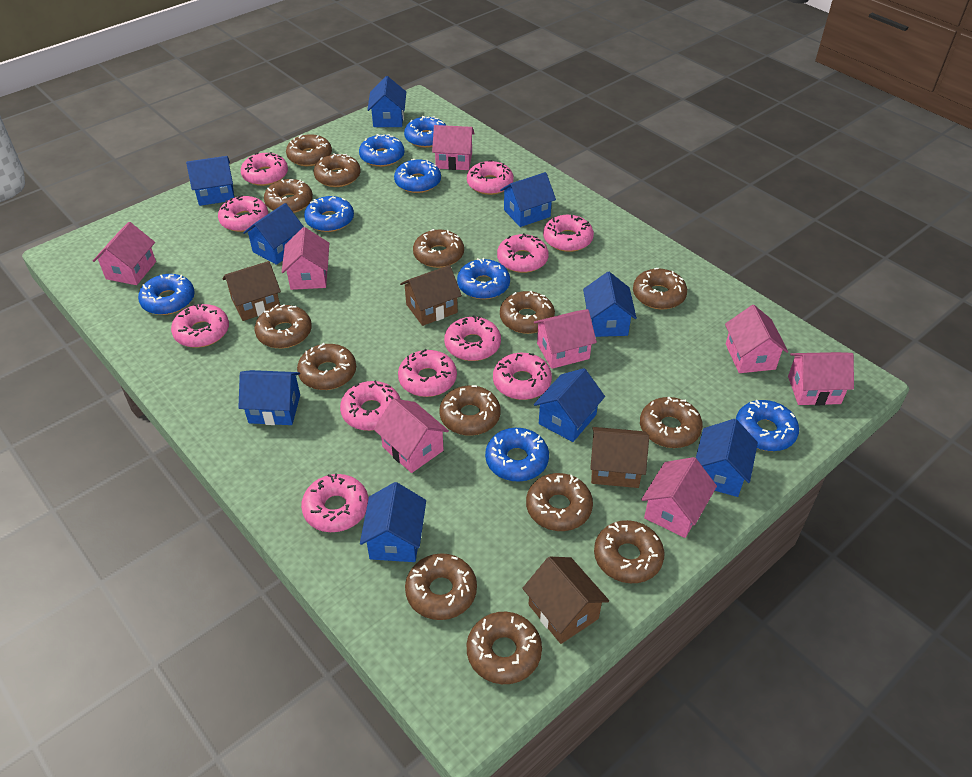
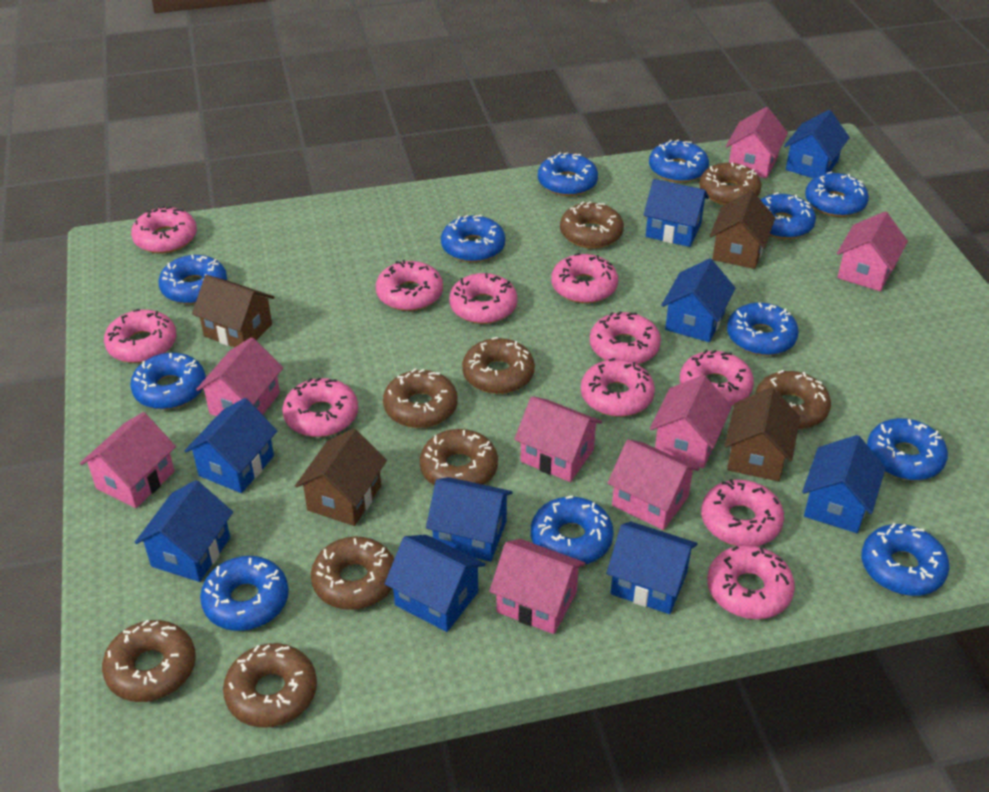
blue donut: [138,274,195,315] [304,196,354,232] [359,134,404,167] [394,159,441,193] [404,116,446,148] [457,258,510,299] [485,428,549,482] [736,400,799,451] = 8 -> [130,353,206,409] [158,255,227,304] [200,556,289,631] [441,215,505,262] [531,496,614,564] [538,152,598,196] [649,140,709,183] [727,303,799,356] [760,192,816,239] [805,172,869,217] [861,523,949,596] [867,418,948,481] = 12
brown donut: [255,304,312,348] [264,179,313,213] [286,134,332,166] [297,343,356,390] [314,153,361,187] [405,553,477,620] [413,229,464,268] [439,385,500,436] [467,612,542,684] [500,291,555,334] [526,473,593,531] [594,520,665,583] [633,268,687,309] [640,396,703,448] = 14 -> [102,619,196,702] [223,643,317,728] [311,537,394,610] [383,369,458,428] [420,429,498,486] [462,337,535,394] [560,201,624,249] [699,162,762,205] [755,370,831,429] = 9

